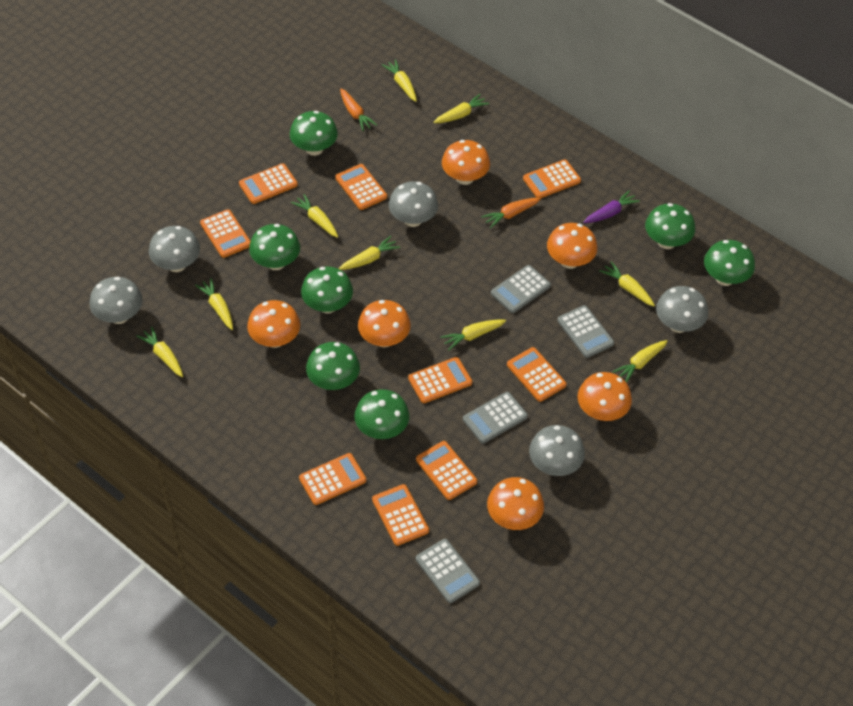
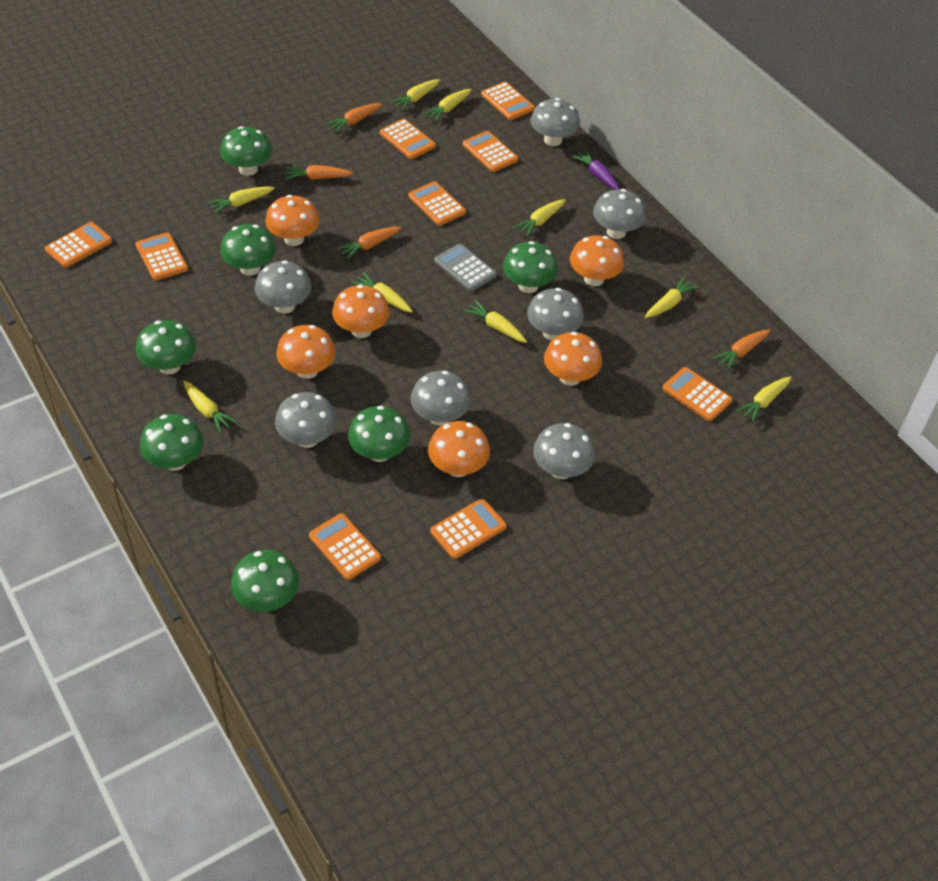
grey calculator: [416,539,480,603] [463,392,528,443] [491,265,551,313] [557,305,614,358] = 4 -> [434,244,497,291] = 1
grey mushroom: [89,277,143,324] [149,226,200,272] [389,181,438,227] [529,425,585,476] [656,286,708,333] = 5 -> [255,260,311,314] [275,392,337,448] [411,371,471,426] [527,288,584,341] [531,98,580,146] [533,423,595,479] [593,189,646,239] = 7
orange carrot: [340,89,377,131] [481,198,541,228] = 2 -> [285,165,353,180] [326,103,382,133] [337,227,402,259] [713,329,771,370] = 4

